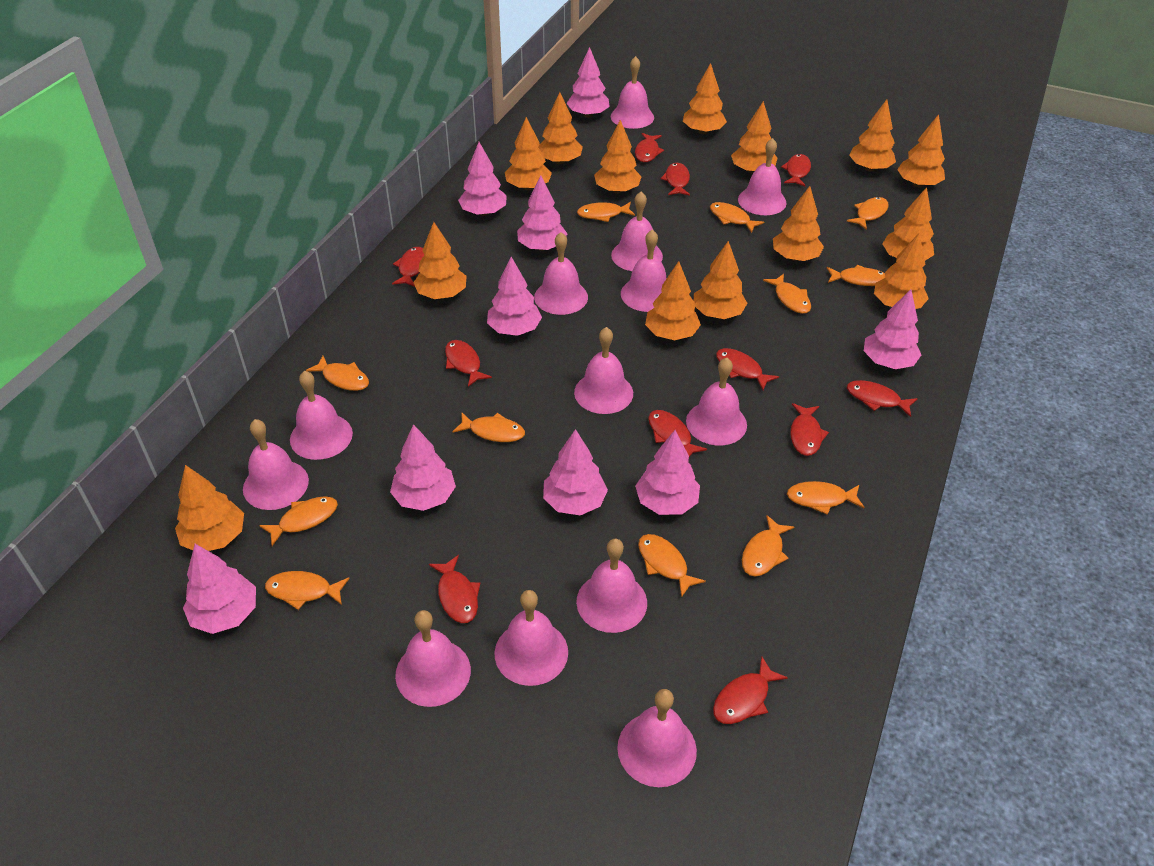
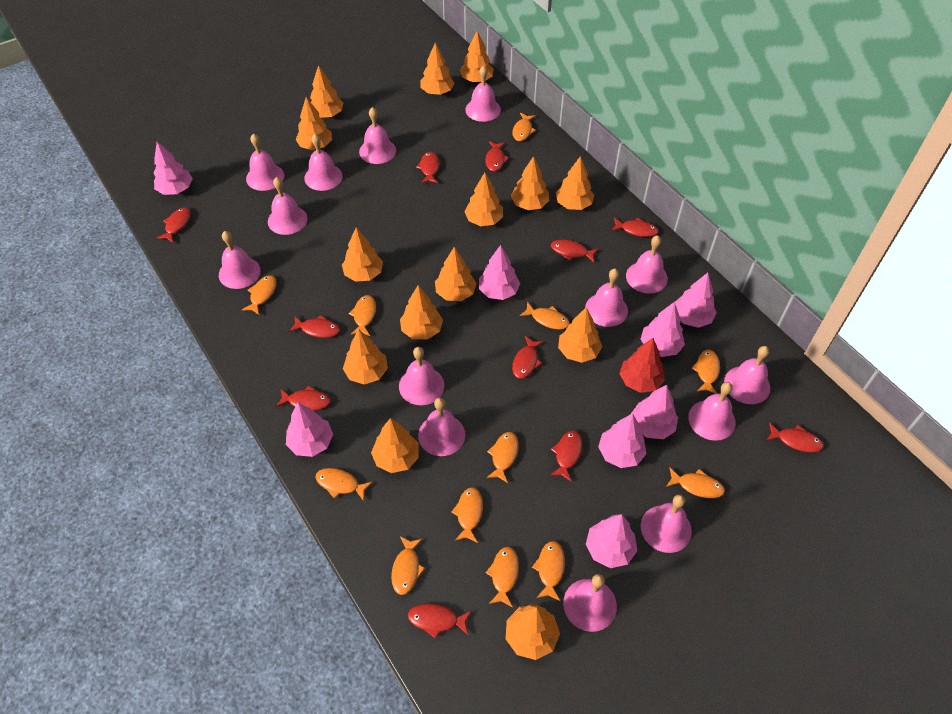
pink bell: [243,419,309,510] [290,371,353,460] [395,610,471,707] [495,590,568,686] [534,232,588,315] [574,327,633,414] [576,539,647,633] [611,56,654,129] [611,191,663,271] [617,689,697,787] [621,230,666,312] [686,358,747,445] [738,138,787,215] = 13 -> [219,231,261,289] [246,133,285,191] [268,177,308,235] [304,134,343,191] [359,107,396,164] [399,347,445,405] [418,398,465,456] [465,66,501,122] [563,574,617,632] [585,269,628,327] [626,235,668,294] [641,495,692,553] [688,382,736,441] [724,346,770,404] = 14
pink tree: [183,544,256,634] [390,424,456,511] [458,142,507,216] [487,257,542,336] [517,175,568,251] [543,429,608,515] [566,47,610,118] [635,430,700,515] [864,289,921,369] = 9 -> [153,142,193,195] [286,402,333,457] [479,245,520,300] [586,514,637,568] [598,413,646,468] [631,385,678,439] [641,302,685,357] [675,273,717,328] = 8
red tree: none = 0 -> [619,338,665,393] = 1

